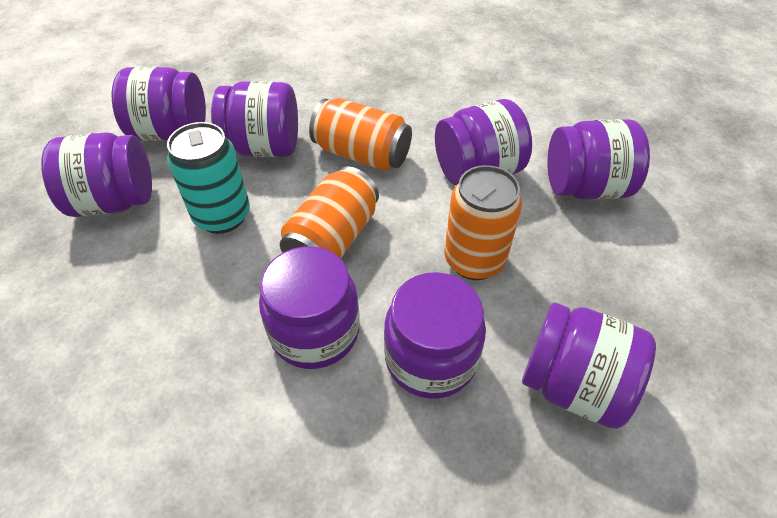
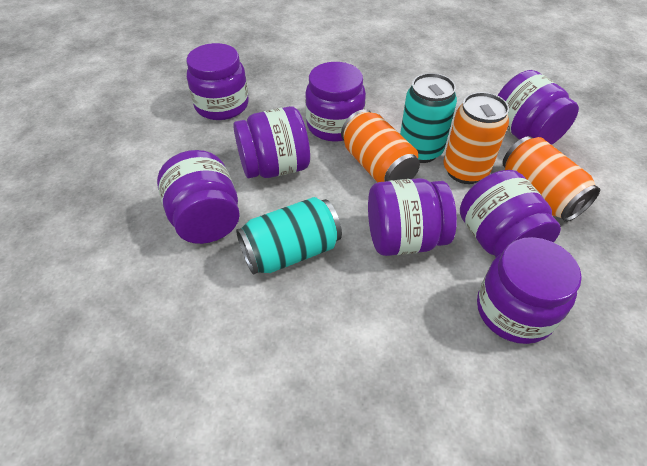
turquoise can: [167,122,250,234] = 1 -> [236,197,342,275] [400,73,457,163] = 2

